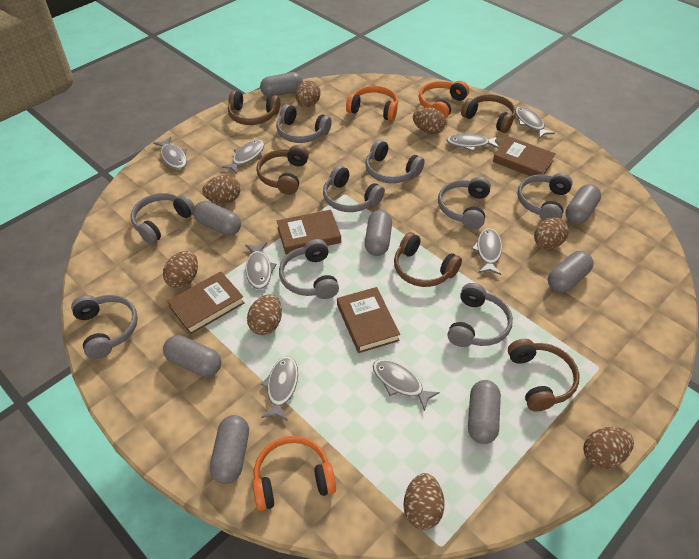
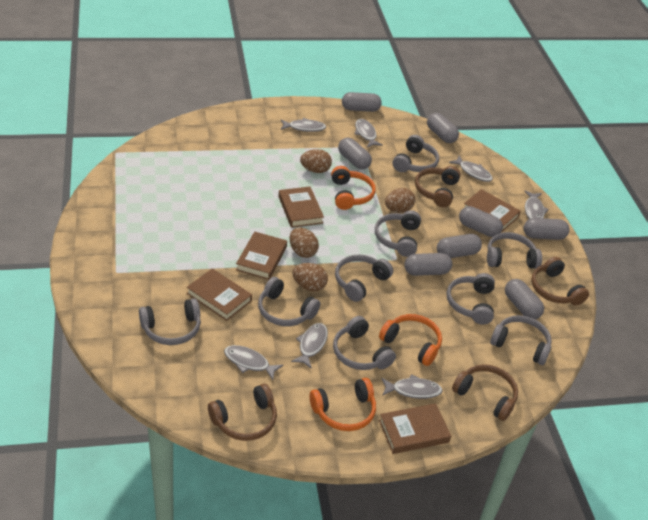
brown book: [168,272,244,334] [277,210,341,254] [337,287,400,353] [493,136,556,176] = 4 -> [187,269,252,321] [236,231,287,280] [278,187,324,228] [379,403,451,454] [464,189,521,232] = 5
brown egg: [163,251,198,289] [202,175,240,204] [247,294,282,335] [296,80,321,107] [403,473,445,530] [413,107,446,134] [534,217,569,249] [583,427,634,469] = 8 -> [290,227,319,258] [292,263,328,292] [300,149,332,173] [385,188,415,213] = 4
brown headphones: [228,91,280,125] [256,145,309,195] [394,232,462,287] [461,94,516,133] [508,339,579,412] = 5 -> [208,384,277,441] [415,166,460,207] [452,364,518,421] [531,257,589,305] = 4
grey fish: [153,137,187,169] [222,140,264,174] [245,242,277,289] [261,356,298,421] [373,359,440,411] [447,133,499,152] [471,228,502,275] [516,107,555,139] = 8 -> [224,345,283,380] [281,118,326,132] [291,323,328,369] [355,119,383,147] [381,374,443,399] [449,155,493,182] [524,191,549,219] = 7

